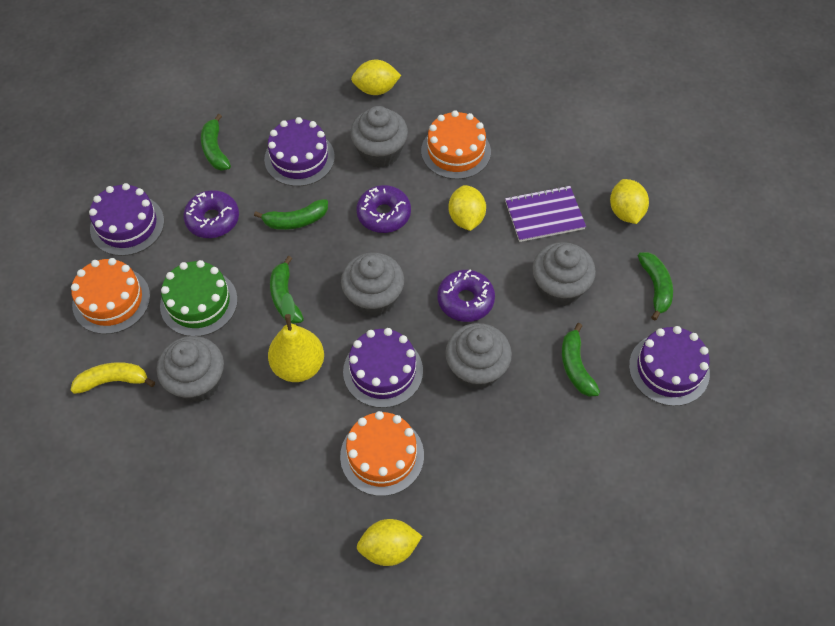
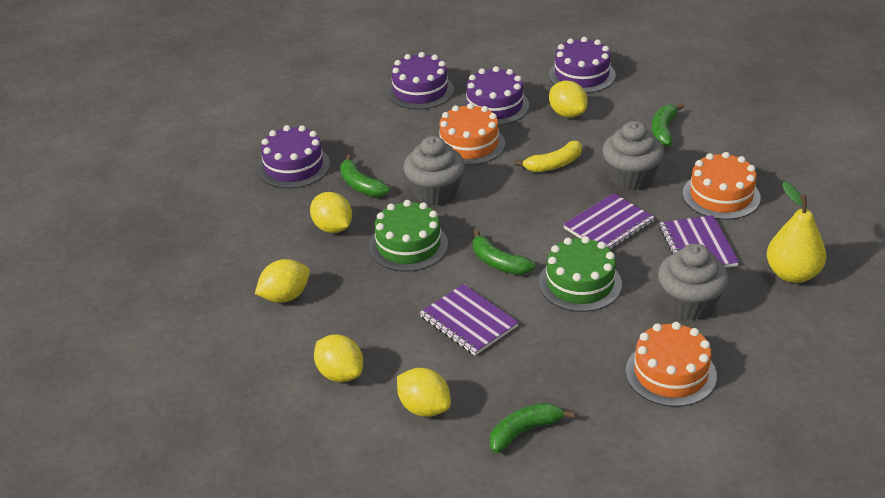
green banana: [201,114,231,171] [254,199,328,230] [270,256,304,324] [562,323,600,396] [638,252,673,320] = 5 -> [340,155,390,197] [473,230,535,275] [490,403,575,453] [652,103,684,147] = 4
green cake: [160,260,238,336] = 1 -> [369,200,448,271] [539,236,622,312] = 2
grey cupcake: [157,336,224,403] [341,252,404,317] [350,106,408,168] [445,323,512,389] [532,242,596,306] = 5 -> [403,136,465,206] [602,121,664,190] [658,243,728,320] = 3
purple donut: [183,190,239,238] [356,185,411,233] [437,270,495,322] = 3 -> none = 0
purple notebook: [505,185,586,242] = 1 -> [420,284,519,356] [563,193,655,249] [659,215,739,268] = 3
yellow lemon: [351,60,401,95] [357,519,422,566] [448,185,486,231] [610,179,649,224] = 4 -> [255,259,310,303] [310,192,352,233] [314,334,363,382] [397,368,451,417] [549,81,588,118] = 5

